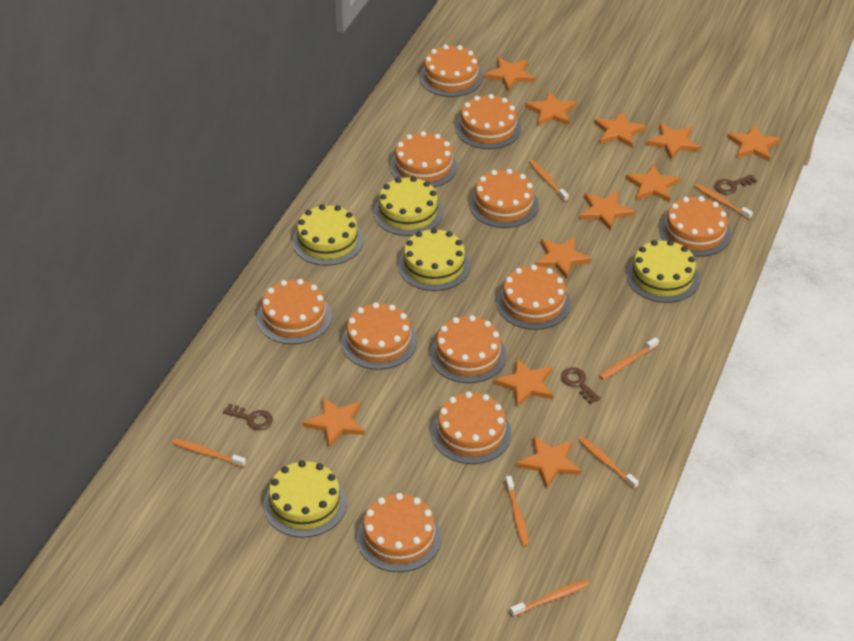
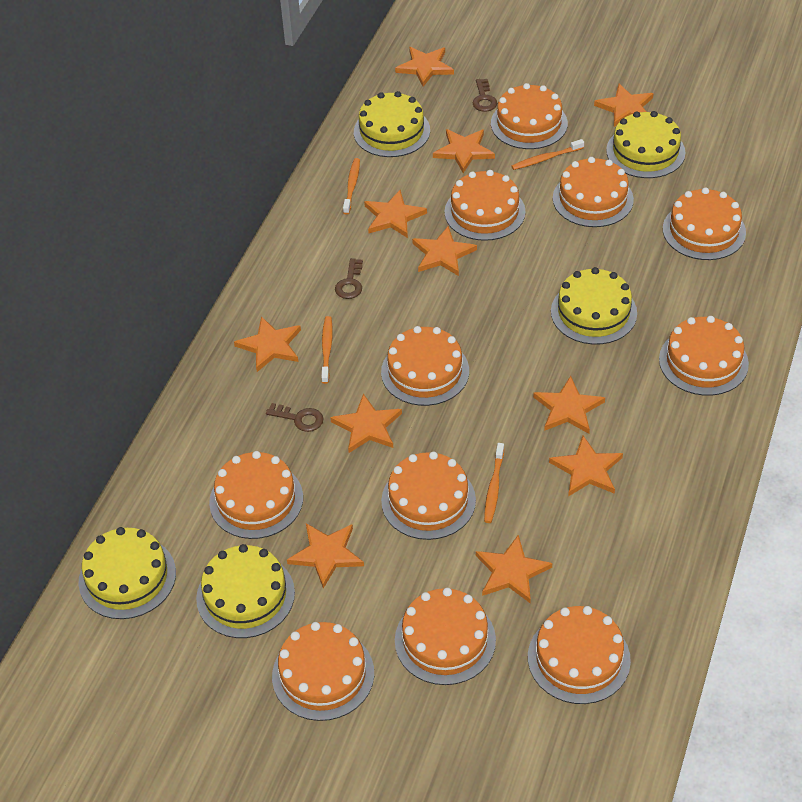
orange toothbrush: [172,439,246,467] [505,476,529,547] [510,579,589,617] [529,160,569,202] [579,437,639,489] [599,337,659,380] [694,184,753,220] = 7 -> [321,316,333,384] [343,158,360,214] [484,443,504,523] [511,139,584,170] = 4

